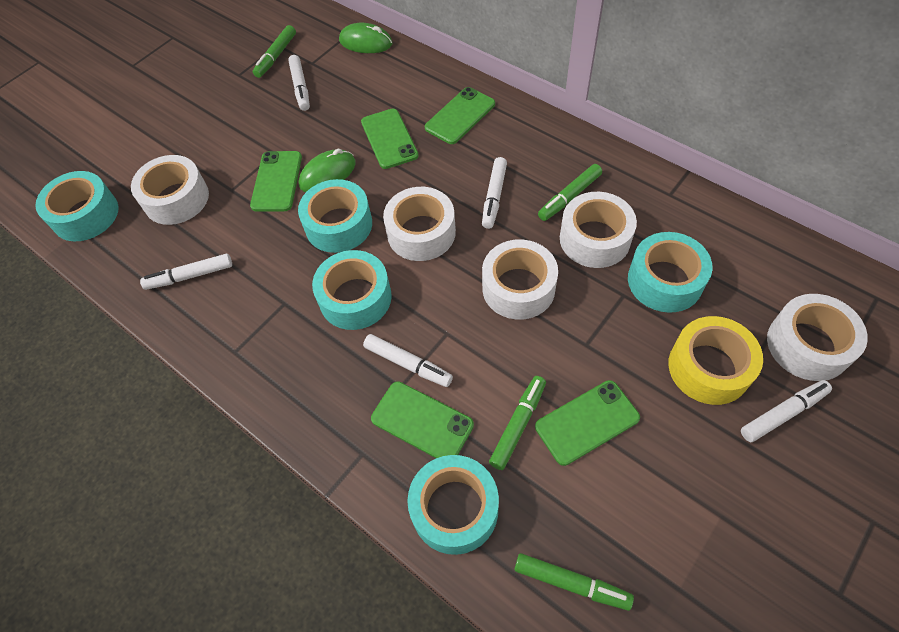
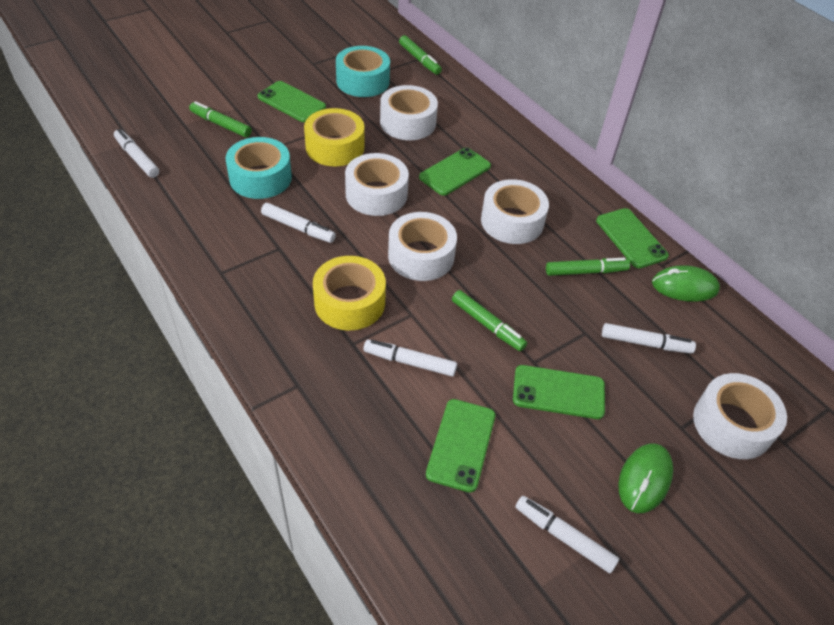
turquoise tape: [35,171,119,241] [298,179,372,253] [312,250,392,330] [407,455,499,555] [628,232,713,313] = 5 -> [226,137,292,199] [336,46,390,97] = 2
yellow tape: [668,316,763,405] = 1 -> [304,108,364,166] [313,256,386,330] = 2

